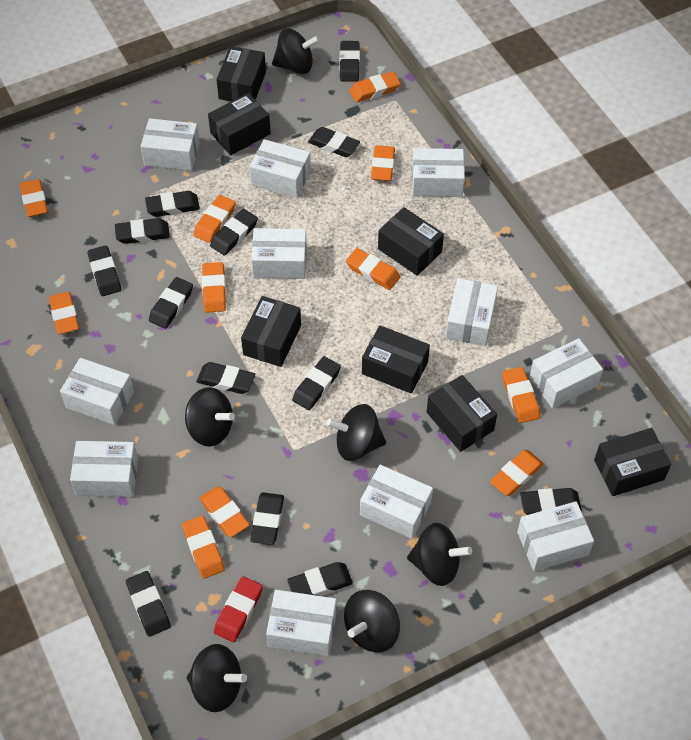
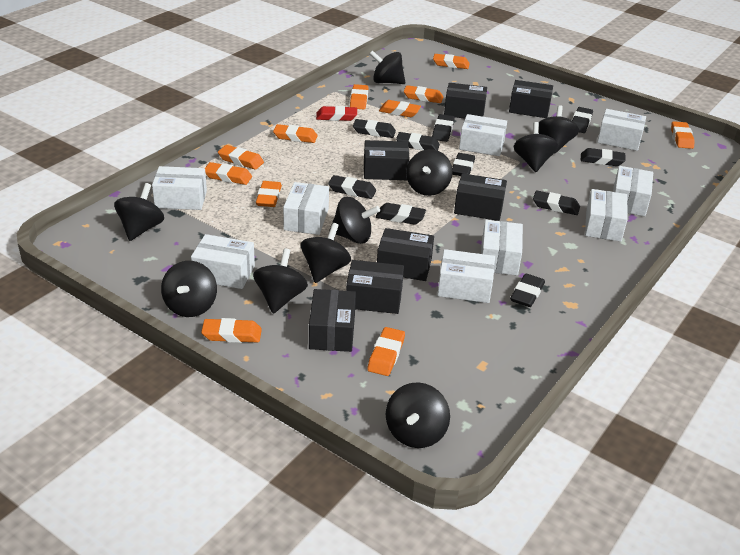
black eraser: [87,245,121,296] [115,218,170,244] [126,571,171,637] [145,191,200,217] [149,277,193,329] [197,362,255,394] [210,209,258,256] [250,492,284,545] [287,562,353,596] [292,356,341,410] [308,127,360,157] [339,41,360,81] [520,488,582,515] = 13 -> [328,175,376,199] [353,119,396,138] [376,203,426,225] [396,132,440,151] [432,114,455,142] [452,153,475,176] [510,274,545,307] [533,190,580,215] [572,107,593,133] [581,148,626,166] = 10
black spinning top: [185,387,235,446] [187,644,247,712] [272,28,320,74] [327,404,386,461] [344,590,400,652] [407,523,472,586] = 6 -> [114,183,164,241] [161,261,217,317] [253,248,308,314] [301,223,351,283] [329,197,380,244] [370,50,405,84] [386,382,450,448] [406,149,453,196] [514,122,558,172] [538,105,579,154] = 10
white box: [60,358,134,425] [70,441,138,497] [141,118,200,171] [249,139,311,198] [251,228,307,279] [266,590,337,656] [360,465,433,539] [412,148,465,197] [446,278,498,346] [517,501,594,571] [529,338,603,409] = 11 -> [152,166,207,210] [191,234,255,289] [283,182,329,235] [437,249,495,303] [459,114,507,156] [481,220,523,275] [585,189,628,242] [597,109,646,151] [613,166,653,216] = 9

